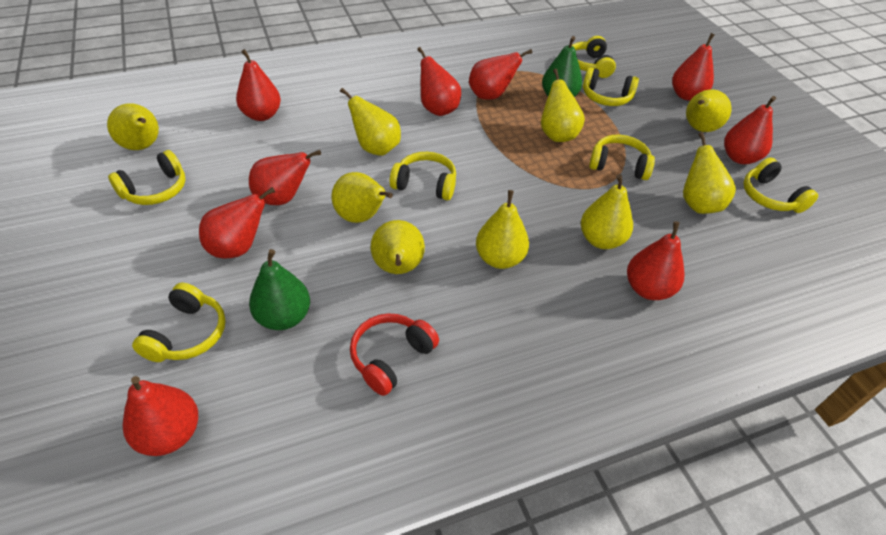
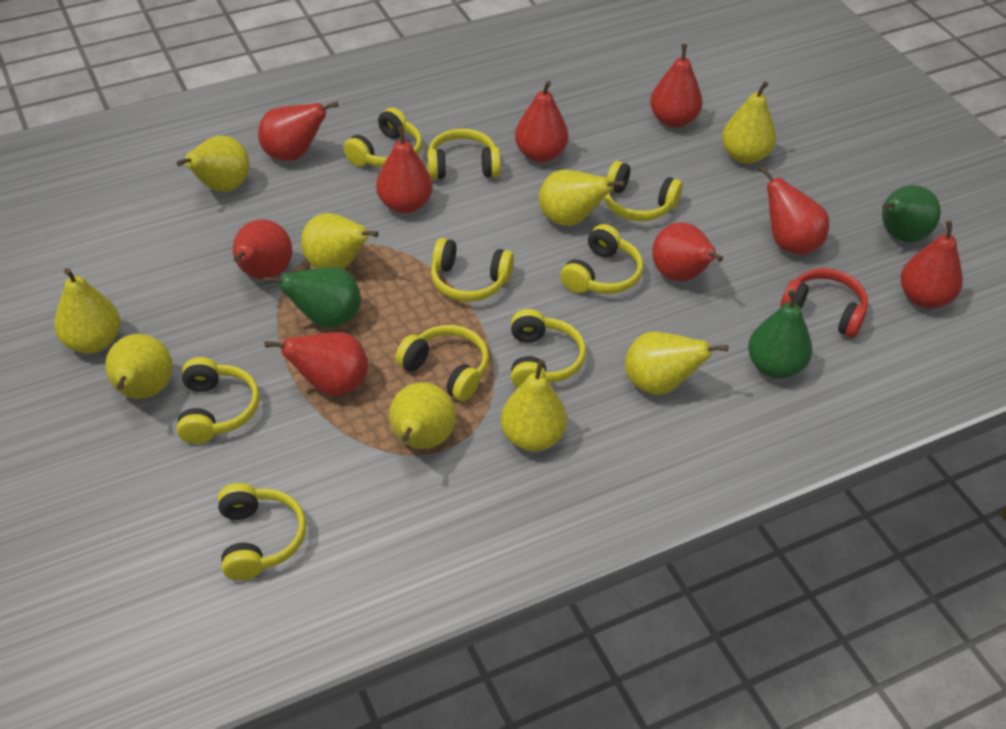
green pear: [249,249,310,330] [542,36,582,97] = 2 -> [263,267,361,328] [748,289,813,379] [882,185,941,242] = 3
yellow headphones: [108,150,186,205] [132,283,226,362] [390,152,456,200] [572,36,616,78] [583,67,639,106] [589,135,655,180] [743,158,818,213] = 7 -> [177,357,260,444] [218,483,306,580] [343,107,422,167] [395,325,489,402] [427,128,501,180] [431,238,514,302] [511,309,586,388] [560,224,643,294] [604,161,683,221] = 9

